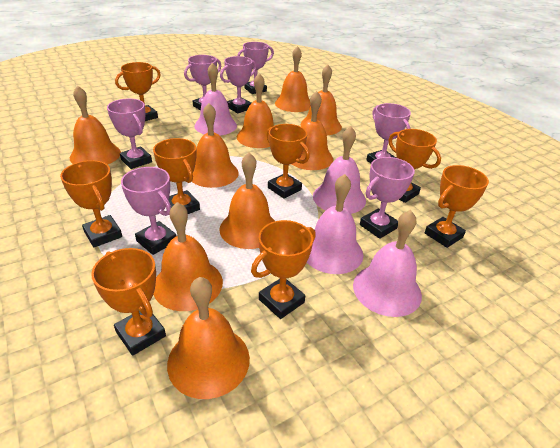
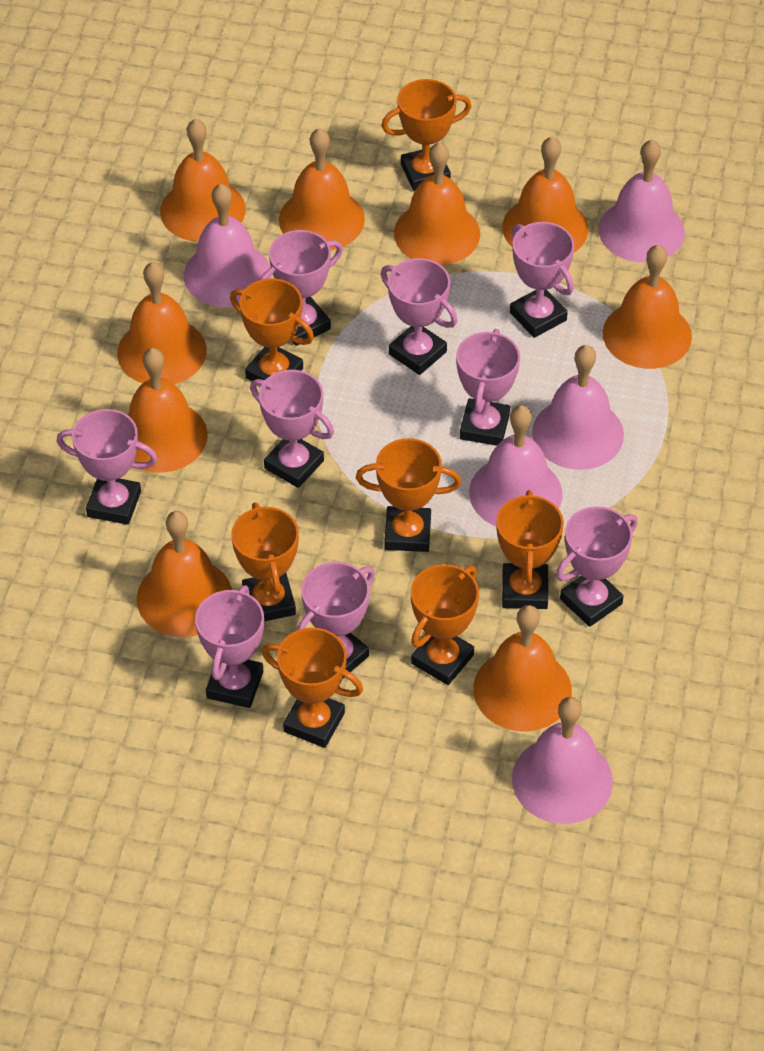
orange trophy: [60,160,122,247] [91,248,166,356] [115,62,161,121] [153,138,200,214] [251,220,316,319] [267,124,310,199] [388,129,441,203] [425,165,489,248] = 8 -> [230,278,314,381] [231,502,299,621] [262,627,363,748] [356,438,461,552] [381,79,472,191] [411,564,479,685] [496,490,564,609] = 7
pink bell: [194,63,237,136] [307,174,363,274] [313,126,366,214] [353,210,422,317] = 4 -> [184,184,271,307] [469,405,562,526] [512,697,613,824] [532,345,624,470] [599,139,685,263] = 5
pink trophy: [107,98,152,169] [121,167,177,255] [184,55,221,110] [220,56,257,113] [237,42,274,94] [360,157,415,239] [366,103,411,164] = 7 -> [57,409,157,525] [195,585,264,708] [250,370,334,488] [260,230,343,346] [297,562,375,678] [381,258,457,375] [456,329,520,446] [510,222,574,338] [556,506,638,627] = 9

